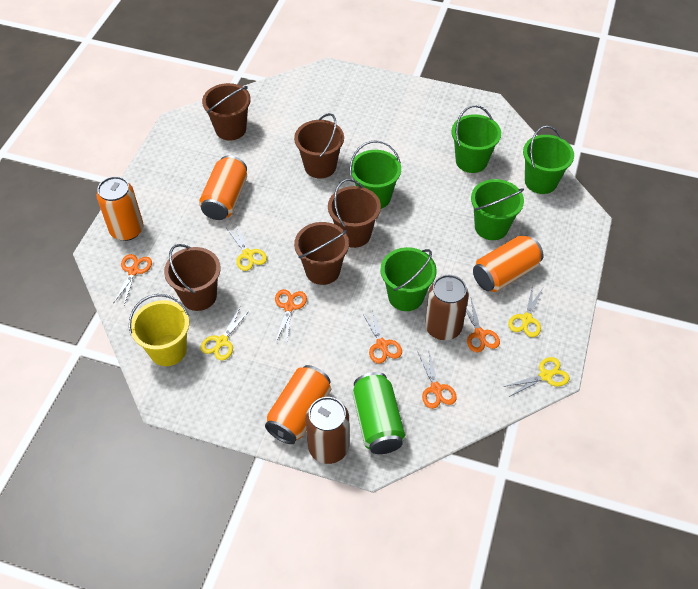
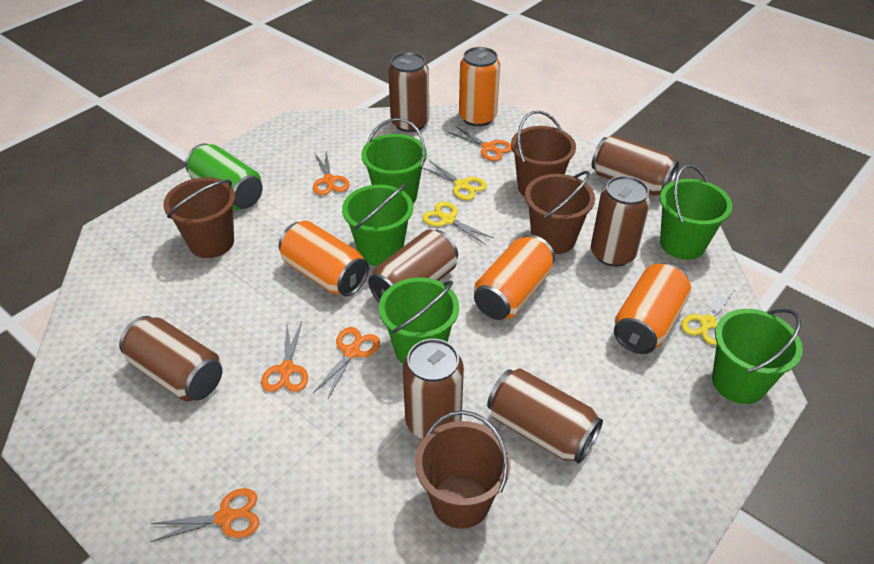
brown bucket: [164,244,221,311] [202,83,251,141] [294,113,344,178] [294,222,349,285] [328,179,381,248] = 5 -> [163,177,235,258] [415,410,511,529] [511,111,576,197] [525,171,595,254] = 4
brown can: [306,397,349,464] [425,275,469,340] = 2 -> [119,316,222,401] [368,230,458,302] [388,52,429,132] [403,339,464,439] [487,368,603,463] [591,176,651,267] [592,135,679,196] = 7
yellow bucket: [129,294,189,366] = 1 -> none = 0
yellow scissors: [201,307,250,360] [227,225,267,271] [503,357,570,397] [508,285,543,337] = 4 -> [422,160,487,200] [422,202,493,245] [681,286,736,345] = 3

